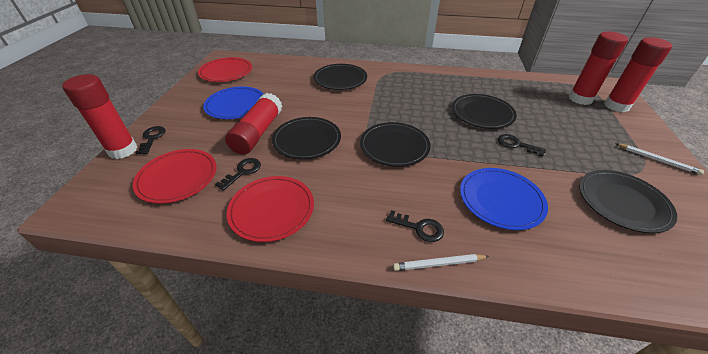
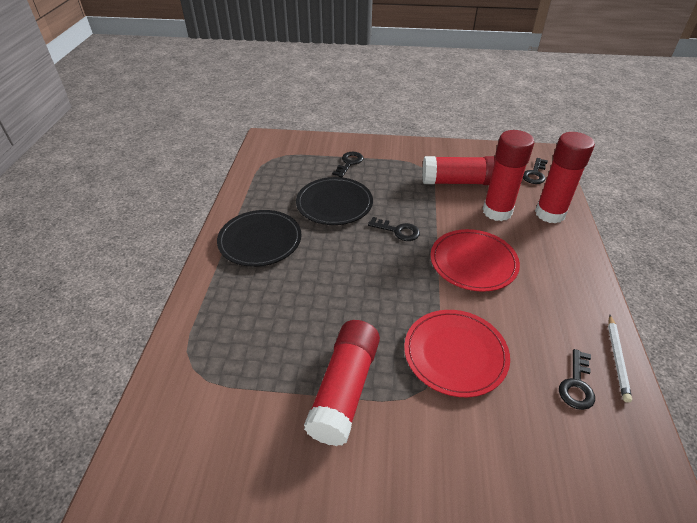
black plate: [272,117,341,160] [313,64,367,90] [360,122,431,167] [452,94,517,129] [579,170,677,233] = 5 -> [217,210,302,267] [296,177,373,225] = 2
blue plate: [203,87,264,119] [460,168,548,230] = 2 -> none = 0
red plate: [133,149,217,204] [198,57,252,82] [227,176,314,242] = 3 -> [404,310,510,397] [430,229,520,292] = 2
white pencil: [393,254,489,271] [615,143,704,175] = 2 -> [608,315,632,403] = 1

